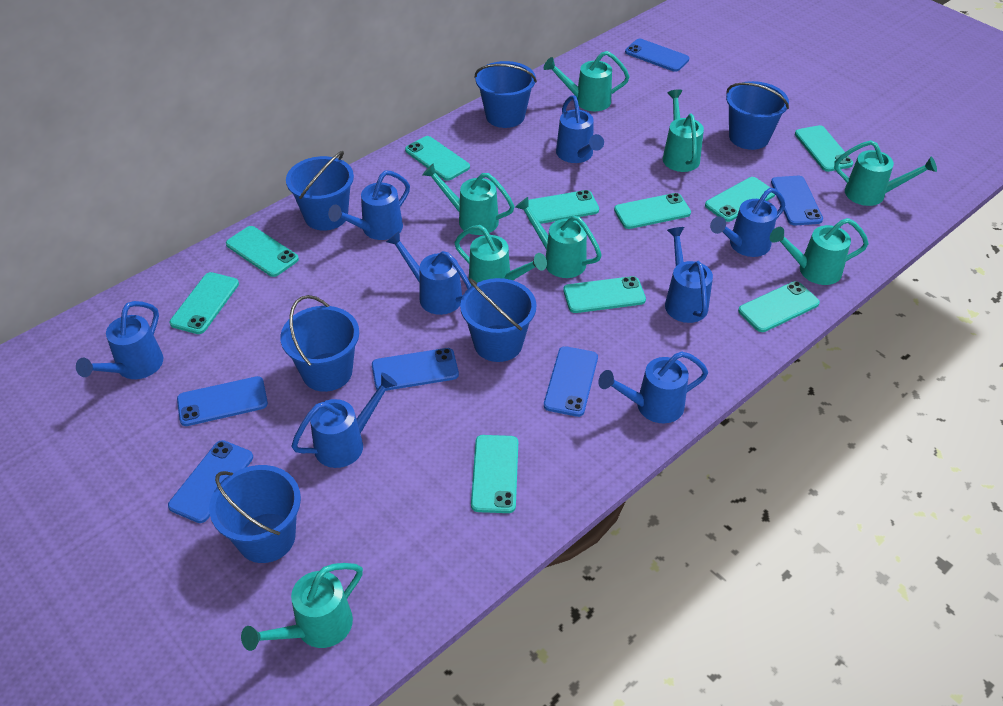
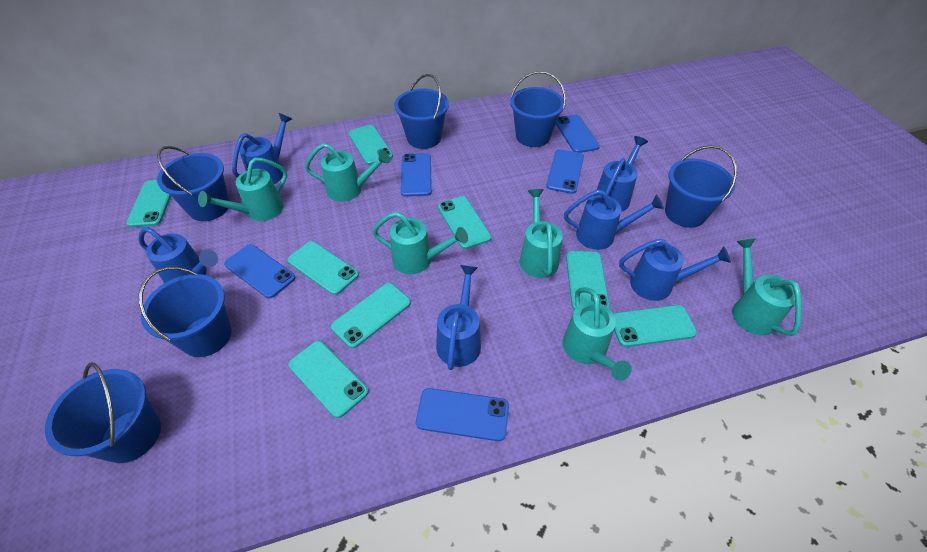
blue phone: [168,440,253,523] [177,376,268,426] [372,348,459,391] [544,346,598,417] [625,39,689,72] [771,176,823,225] = 6 -> [224,244,296,298] [401,153,432,197] [416,388,509,441] [546,149,584,194] [556,115,600,153] = 5
blue watering can: [76,301,163,379] [291,373,397,468] [328,170,410,240] [386,231,471,315] [556,95,604,163] [598,351,708,423] [665,227,713,323] [710,188,786,257] = 8 -> [138,227,218,283] [232,113,292,184] [436,265,481,370] [564,189,664,250] [595,136,648,212] [619,239,731,301] = 6
turquoise phone: [170,272,239,334] [226,226,299,277] [405,136,470,181] [471,435,518,513] [528,190,599,224] [563,276,646,313] [614,193,691,229] [705,177,775,222] [738,281,820,332] [795,125,853,172] = 10 -> [126,180,171,227] [287,241,359,295] [288,341,368,418] [331,283,411,348] [349,125,393,165] [438,196,492,249] [566,251,610,310] [613,305,697,347] = 8
turquoise watering can: [241,563,363,651] [423,163,515,235] [454,225,547,286] [515,197,602,278] [544,51,630,111] [663,89,704,172] [770,218,869,285] [834,140,937,206] = 8 -> [198,158,287,221] [305,143,390,202] [373,212,468,274] [519,189,563,278] [563,287,632,381] [732,238,802,336] = 6

